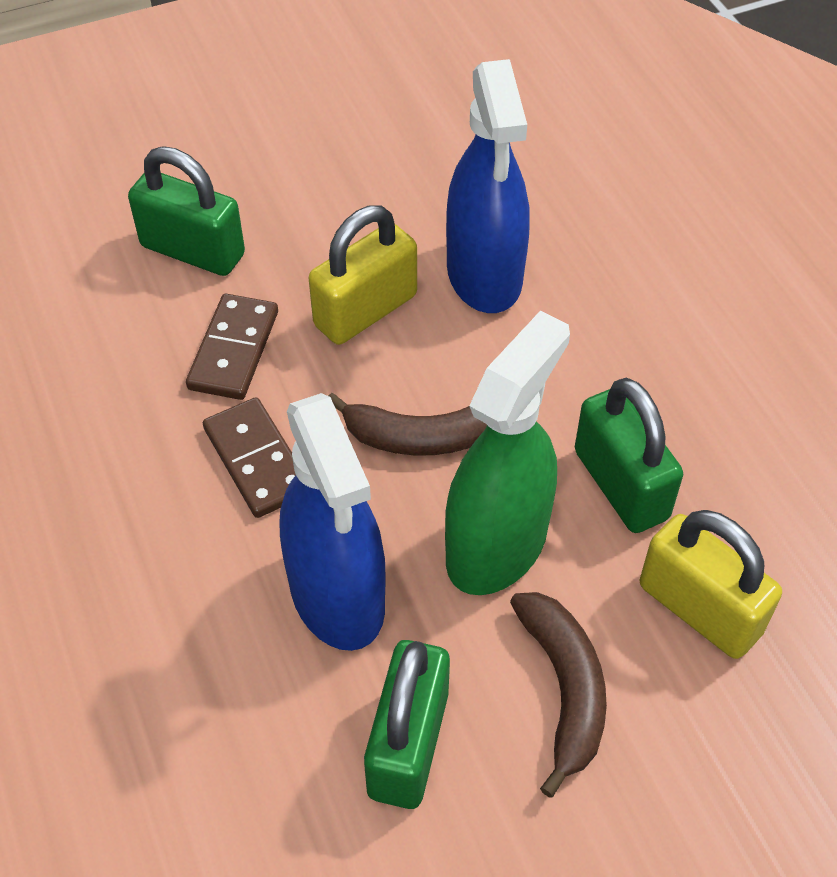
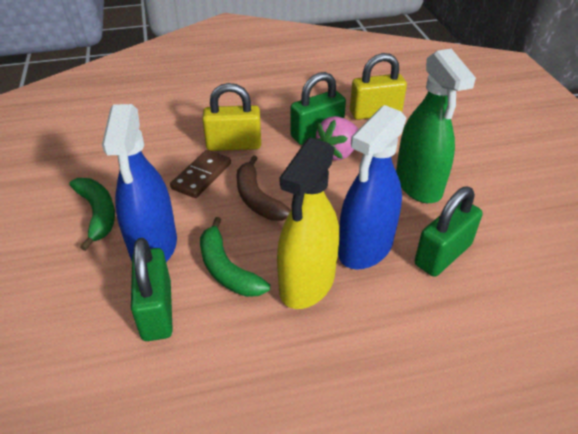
brown banana: [328,393,487,456] [510,592,607,797] = 2 -> [236,155,291,221] = 1
brown domino: [186,294,278,400] [203,397,296,518] = 2 -> [170,150,231,198] = 1
green banana: none = 0 -> [70,178,115,251] [200,217,270,297] = 2
pink strawberry: none = 0 -> [316,116,359,160] = 1
yellow spray bottle: none = 0 -> [277,137,339,309] = 1

